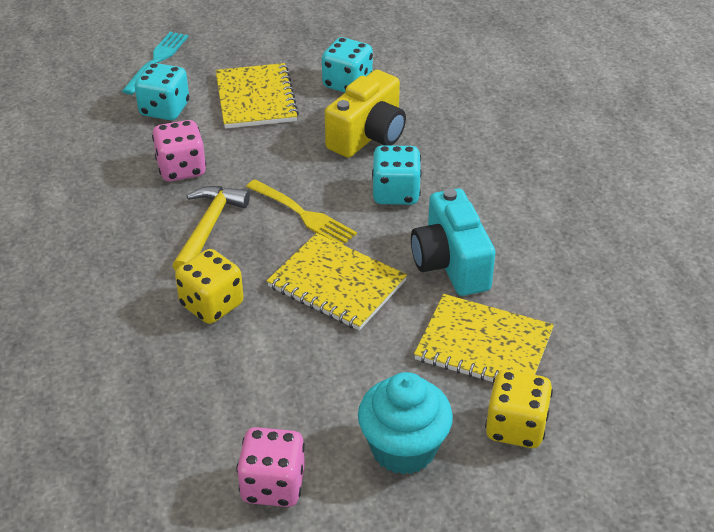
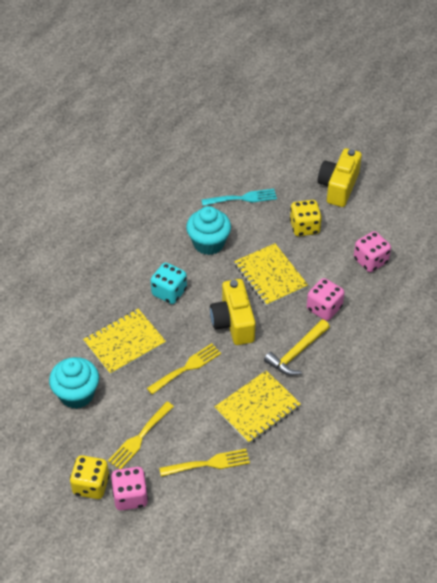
pink dice: [152,120,206,181] [236,427,305,507] = 2 -> [111,467,148,511] [307,278,344,321] [354,231,391,272] = 3
turquoise camera: [411,188,495,296] = 1 -> none = 0
turquoise cupcake: [358,372,453,475] = 1 -> [49,357,99,409] [186,206,231,255] = 2
turquoise dice: [135,63,189,120] [322,37,373,93] [372,145,422,205] = 3 -> [151,263,187,304] = 1
yellow camera: [325,70,406,158] = 1 -> [210,279,256,345] [318,148,362,207] = 2
yellow fork: [246,180,357,245] = 1 -> [108,402,174,469] [147,343,221,395] [159,449,250,477] = 3

